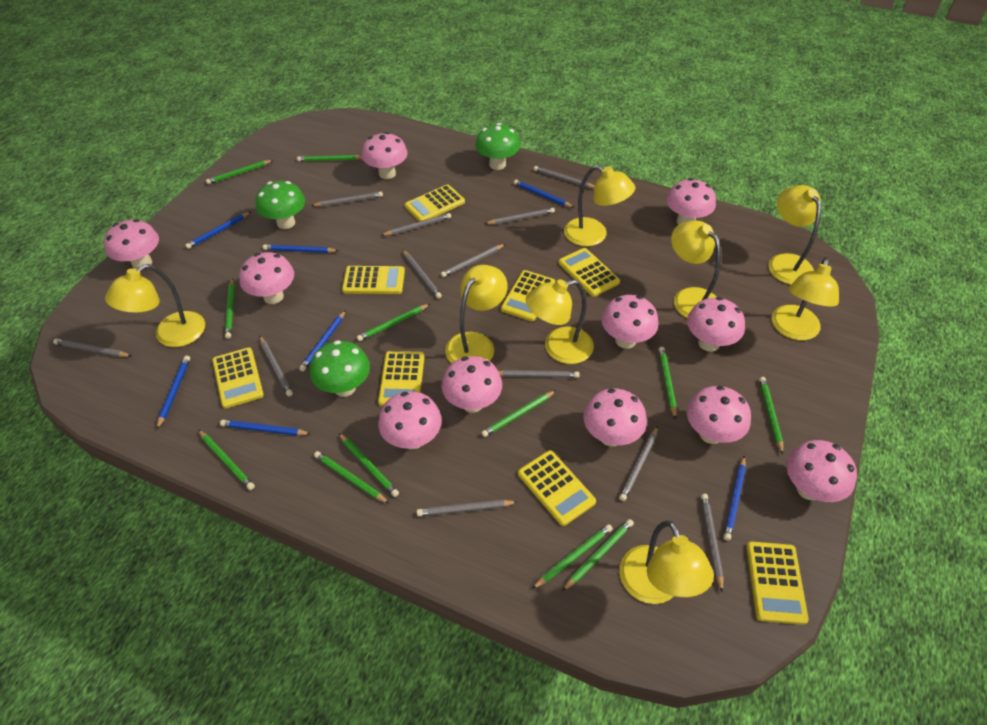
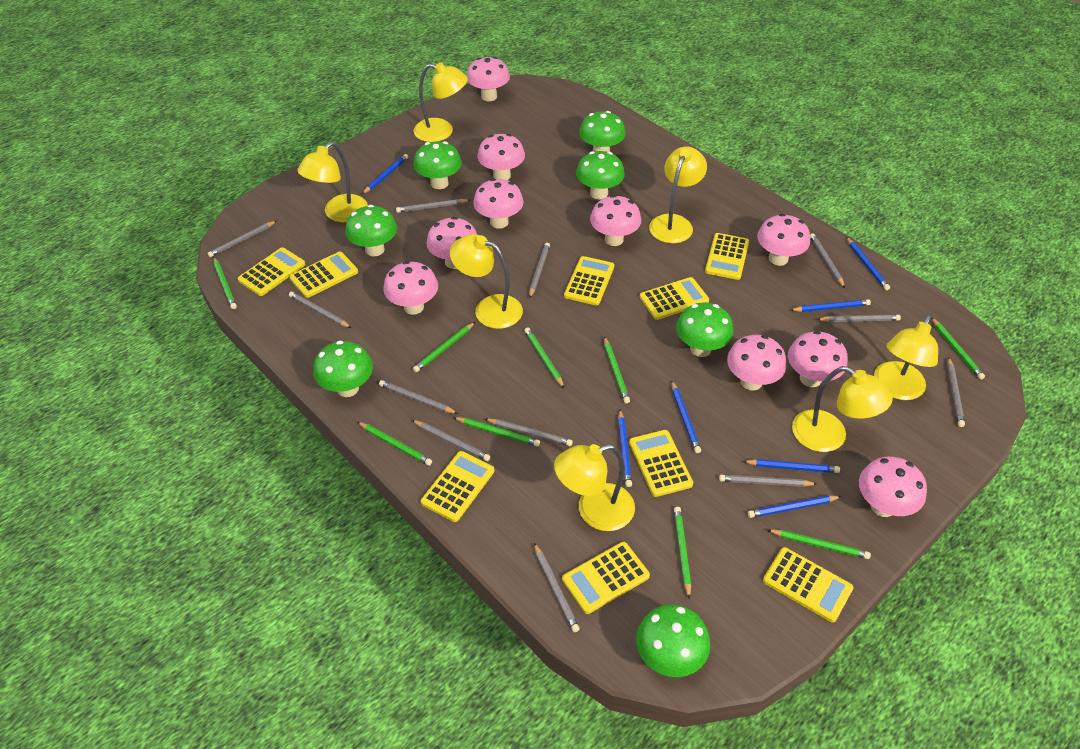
green mushroom: [256,181,305,229] [310,340,370,397] [475,123,520,170] = 3 -> [313,341,373,397] [345,205,397,256] [413,141,462,189] [576,151,625,199] [579,111,626,152] [636,604,710,677] [676,302,733,357] = 7
green pencil: [198,430,255,490] [206,160,273,184] [225,278,235,339] [297,155,362,161] [314,451,389,504] [339,433,399,497] [357,304,430,341] [481,390,556,437] [532,524,613,589] [562,519,634,591] [659,347,677,419] [759,377,783,455] = 12 -> [213,257,237,309] [358,422,432,466] [413,322,475,372] [453,417,540,447] [524,328,565,389] [604,337,630,403] [674,507,691,599] [767,529,871,559] [931,317,985,380] = 9
pink mushroom: [104,219,159,269] [239,252,294,304] [362,132,408,179] [378,391,442,450] [442,356,502,413] [583,389,647,447] [601,295,658,349] [666,178,716,225] [687,297,745,352] [687,386,751,444] [787,440,857,502] = 11 -> [383,261,438,315] [427,217,477,269] [467,57,510,101] [473,178,524,229] [477,134,525,180] [590,195,641,246] [727,335,786,391] [757,214,810,266] [788,331,847,387] [859,457,927,517] = 10
yellow calculator: [212,347,264,409] [342,266,405,294] [378,351,425,406] [405,184,465,221] [501,270,555,321] [518,450,596,526] [558,248,620,297] [746,541,809,625] = 8 -> [238,247,305,296] [289,252,358,298] [421,451,494,522] [562,542,650,614] [564,256,614,306] [629,430,693,497] [640,277,709,320] [705,233,749,280] [763,547,854,622] = 9
yellow lamp: [105,264,205,347] [445,265,508,364] [526,279,594,364] [564,165,635,246] [619,520,714,604] [671,220,721,318] [768,185,821,285] [772,257,839,340] = 8 -> [297,142,368,222] [413,62,468,142] [450,234,523,329] [554,444,635,531] [649,147,707,243] [792,366,893,452] [874,315,938,400] = 7

